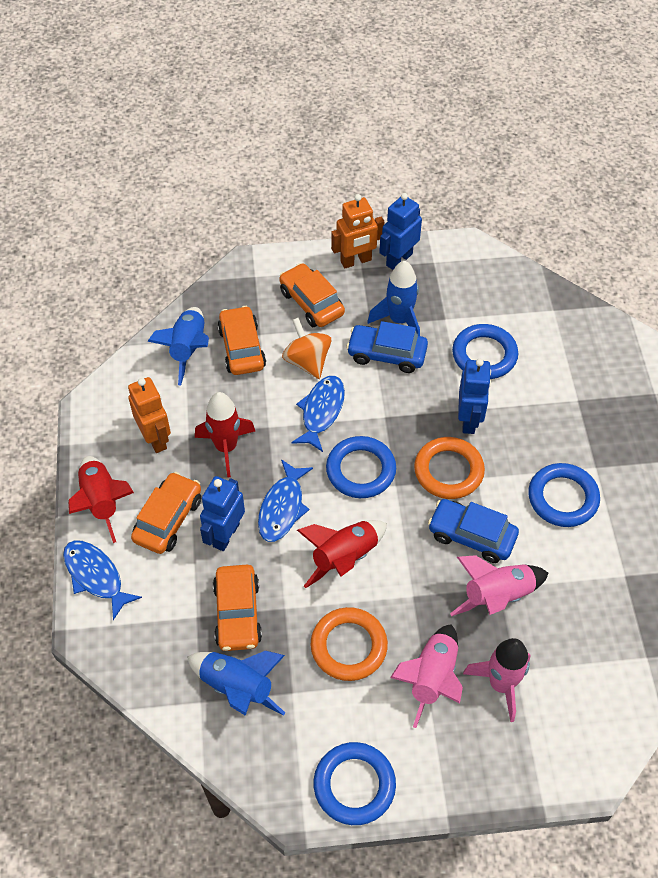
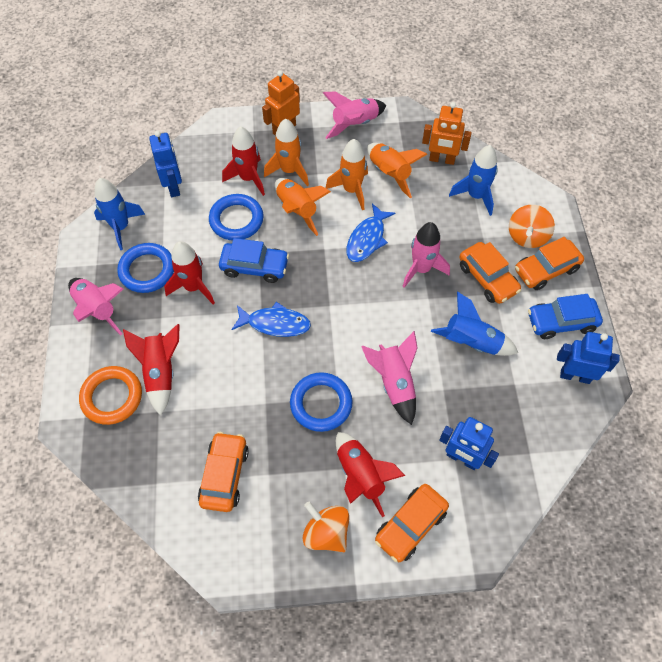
blue fish: [63,540,142,620] [258,459,313,542] [291,376,345,452] = 3 -> [232,302,311,337] [347,203,395,262] = 2
blue ring: [314,742,396,825] [326,436,396,498] [452,324,518,379] [528,463,600,527] = 4 -> [117,243,174,293] [209,194,264,240] [290,372,353,432] = 3
orange ring: [311,607,388,681] [414,437,485,499] = 2 -> [79,366,142,425] = 1
orange rocket: none = 0 -> [264,118,309,186] [275,178,331,236] [326,139,368,210] [367,143,427,198] = 4
orange spinning top: [282,318,331,379] = 1 -> [302,501,349,552] [509,205,555,248] = 2
pink rocket: [390,624,463,728] [450,555,549,616] [463,638,531,722] = 3 -> [68,278,123,335] [323,92,386,139] [361,331,418,425] [402,222,450,288] = 4
red rocket: [68,456,134,543] [195,392,255,477] [297,520,387,588] = 3 -> [123,324,180,416] [164,241,215,304] [222,126,265,196] [336,432,405,517] = 4

